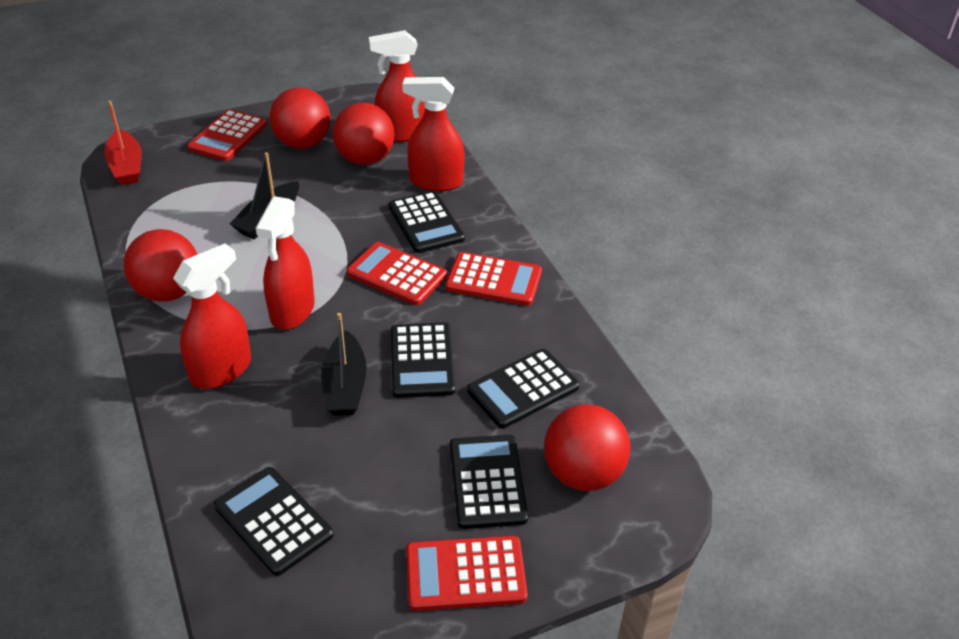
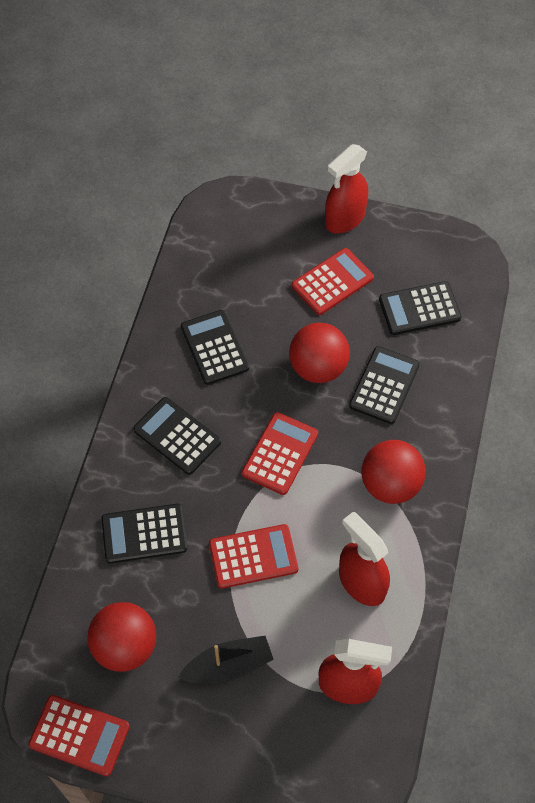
black boat: [230,152,299,239] [321,313,367,415] = 2 -> [178,636,274,684] = 1
red ball: [124,229,197,302] [269,88,331,149] [333,103,394,165] [544,404,631,491] = 4 -> [87,602,156,672] [289,323,350,383] [362,440,426,504] = 3
red boat: [104,101,142,185] = 1 -> none = 0
red spray bottle: [173,243,251,389] [255,196,315,330] [369,30,425,142] [402,77,465,191] = 4 -> [319,639,392,704] [325,144,368,234] [339,512,390,606] = 3

